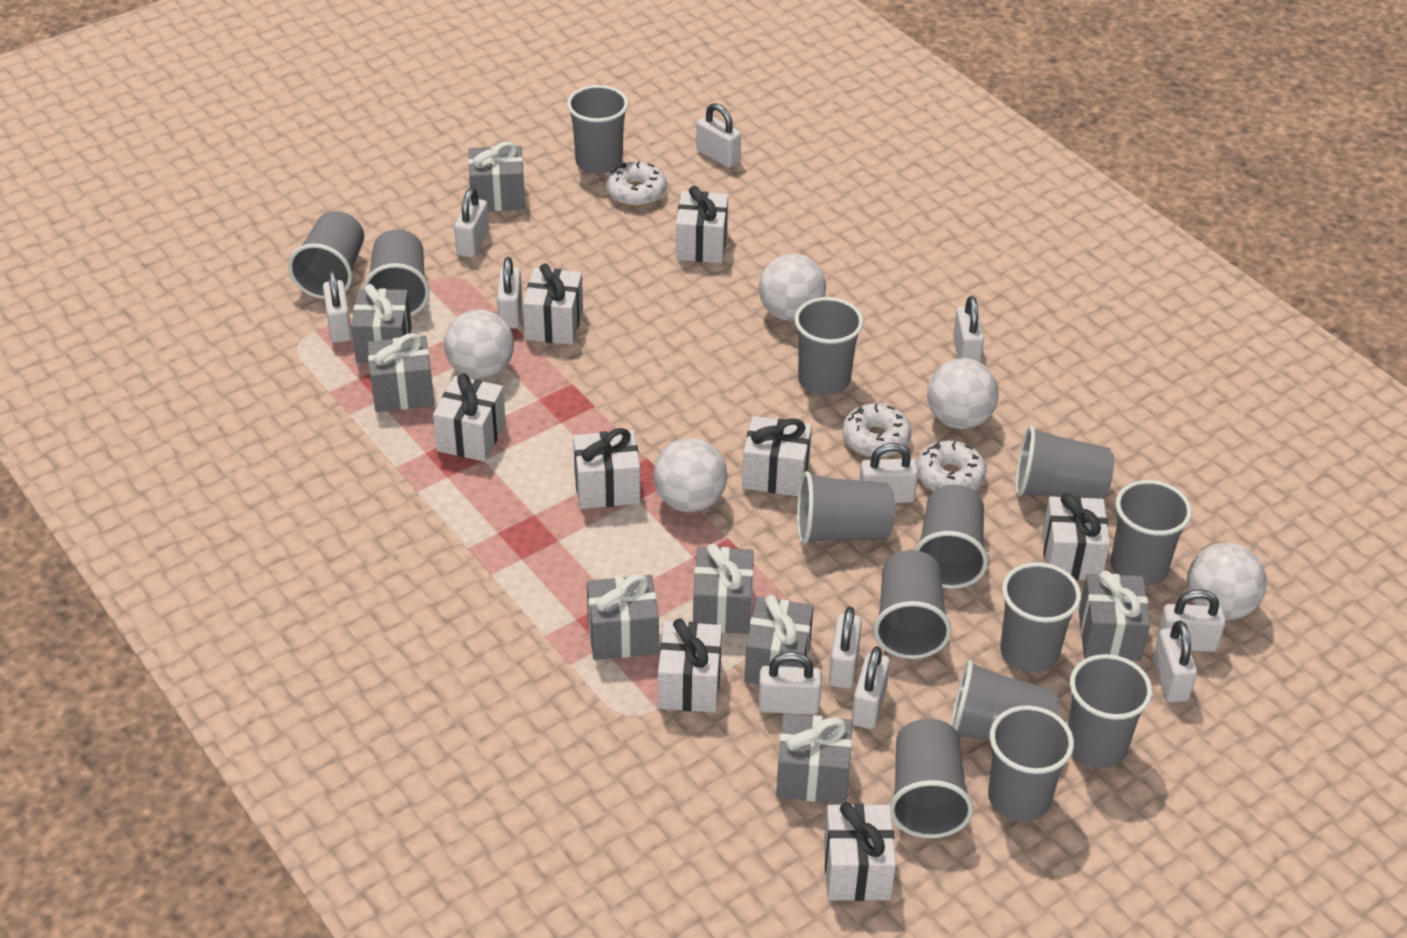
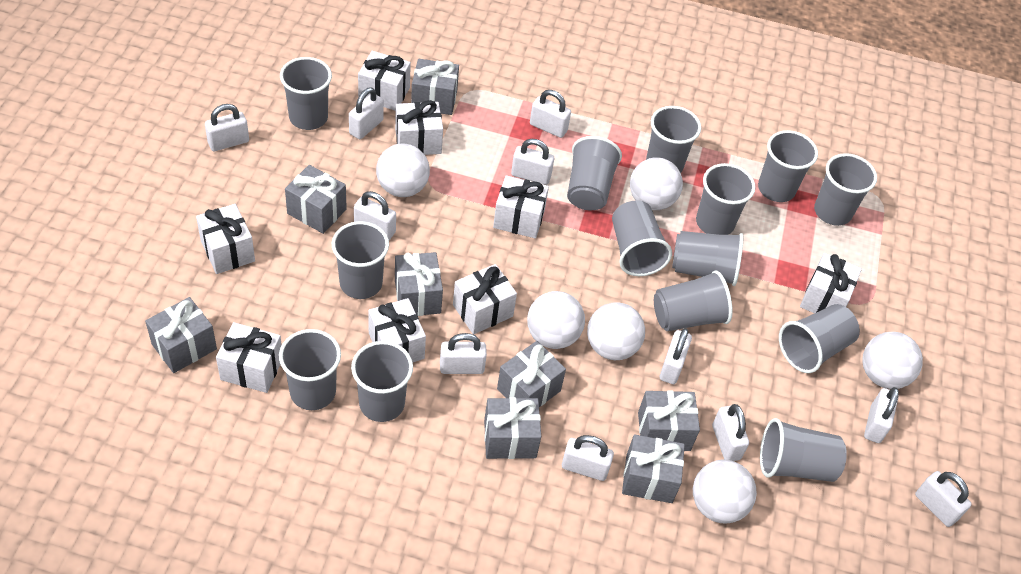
white ball: [444,310,514,379] [653,438,727,512] [759,254,826,321] [927,358,998,429] [1187,543,1267,621] = 5 -> [376,143,430,197] [527,291,585,349] [587,302,645,360] [630,157,683,210] [693,460,757,524] [862,332,923,389] = 6
white donut: [606,161,667,207] [842,403,911,458] [916,441,986,492] = 3 -> none = 0

